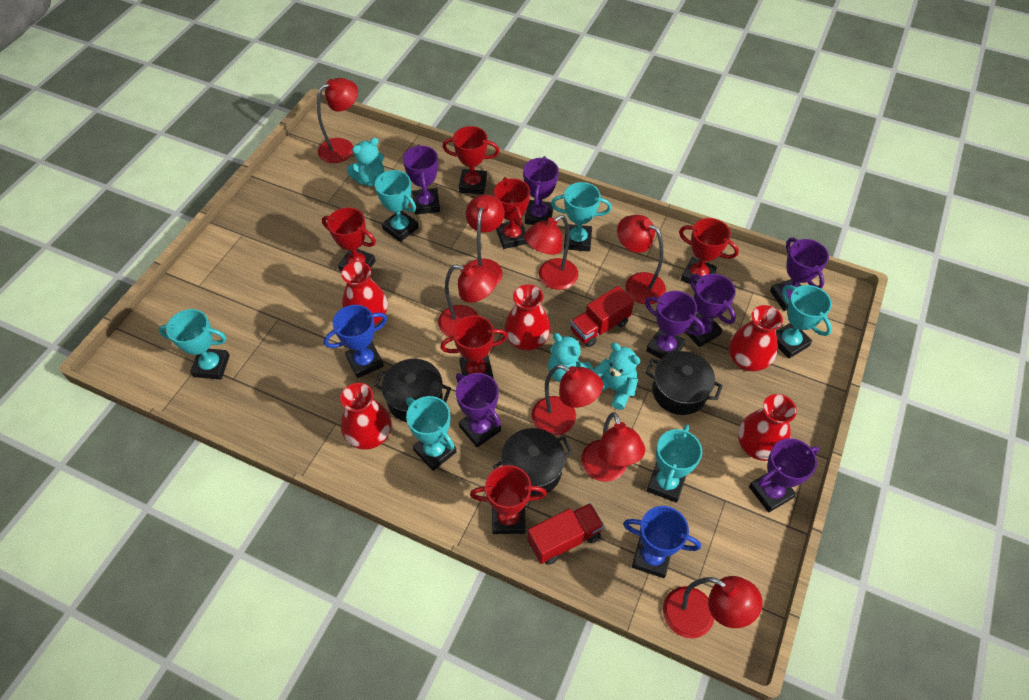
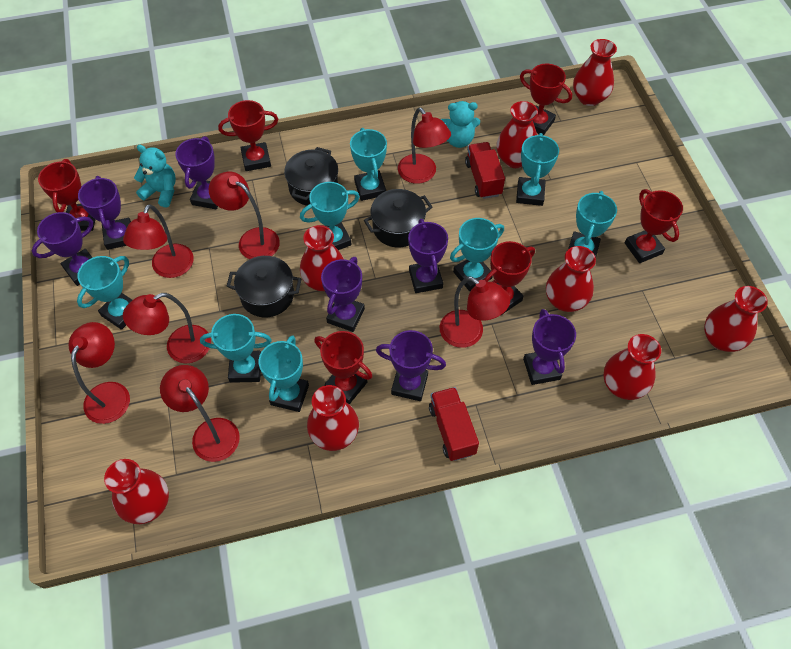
blue trophy: [324,305,387,378] [623,506,701,578] = 2 -> none = 0
red lamp: [317,78,358,163] [438,264,497,337] [466,194,505,285] [524,215,578,290] [532,364,603,436] [581,412,645,482] [617,215,666,304] [663,576,763,639] = 8 -> [68,322,130,424] [123,204,194,278] [123,293,211,363] [160,365,240,462] [208,172,280,259] [398,108,451,184] [440,276,510,348] = 7
red vase: [340,383,391,450] [341,261,388,325] [504,284,551,351] [729,305,783,371] [738,394,797,461] = 5 -> [104,459,169,524] [300,225,344,291] [307,385,359,451] [496,101,538,168] [546,246,596,312] [573,39,617,106] [604,334,661,400] [704,286,768,352] = 8
turquoise teddy bear: [347,138,385,186] [548,333,594,382] [593,343,640,410] = 3 -> [134,145,176,207] [441,101,480,148] = 2
turquoise trophy: [159,309,230,380] [373,170,419,242] [406,396,457,471] [551,182,612,252] [647,425,702,503] [776,285,832,359] = 6 -> [77,256,132,330] [200,314,272,383] [259,335,309,412] [300,182,360,250] [350,128,387,201] [450,218,504,291] [516,133,559,206] [568,191,617,257] = 8

